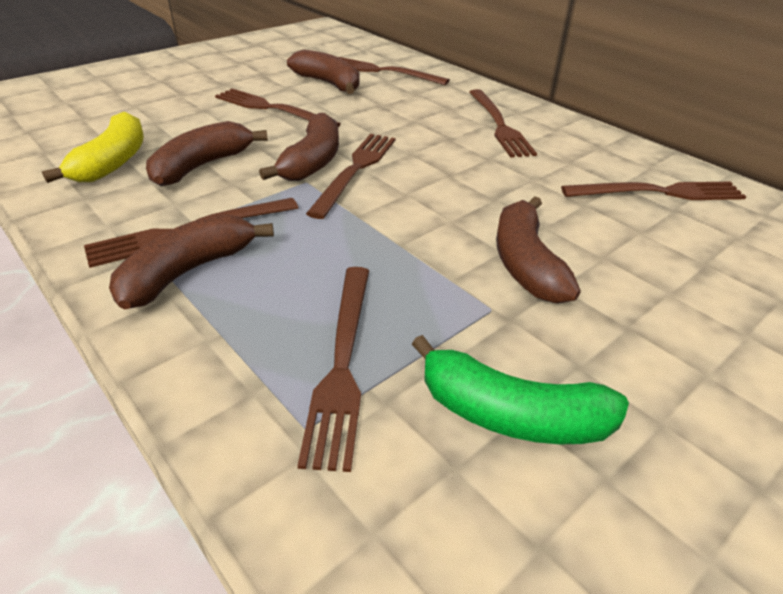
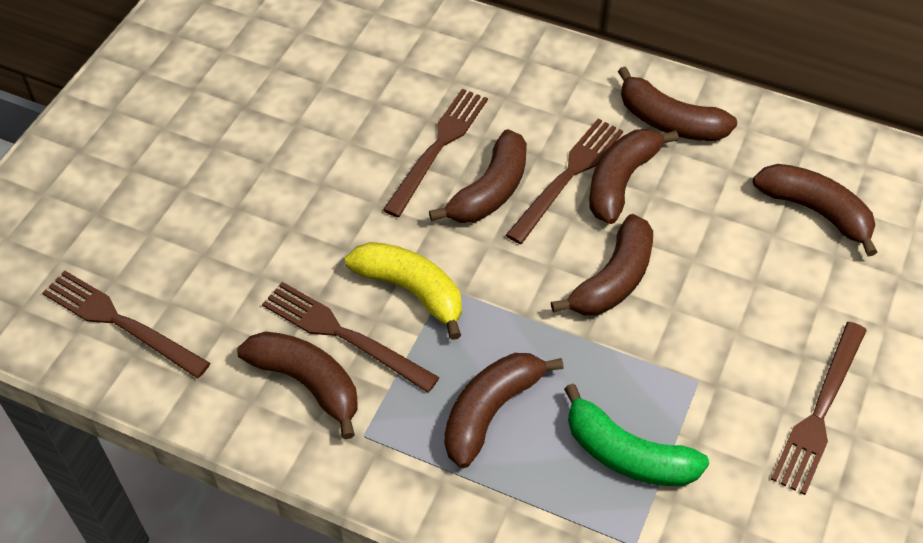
brown banana: [109,214,274,309] [146,121,268,186] [259,113,339,181] [287,50,360,94] [496,196,580,304] = 5 -> [237,331,358,439] [429,129,527,223] [444,353,564,468] [551,214,653,316] [589,129,679,224] [618,66,737,141] [753,164,877,256] = 7
brown fork: [84,198,298,268] [215,88,340,127] [297,267,369,472] [306,134,395,219] [339,57,450,85] [469,89,537,158] [561,182,746,200] = 7 -> [42,271,210,378] [262,282,440,393] [383,89,488,217] [506,119,623,244] [771,322,867,495] = 5

